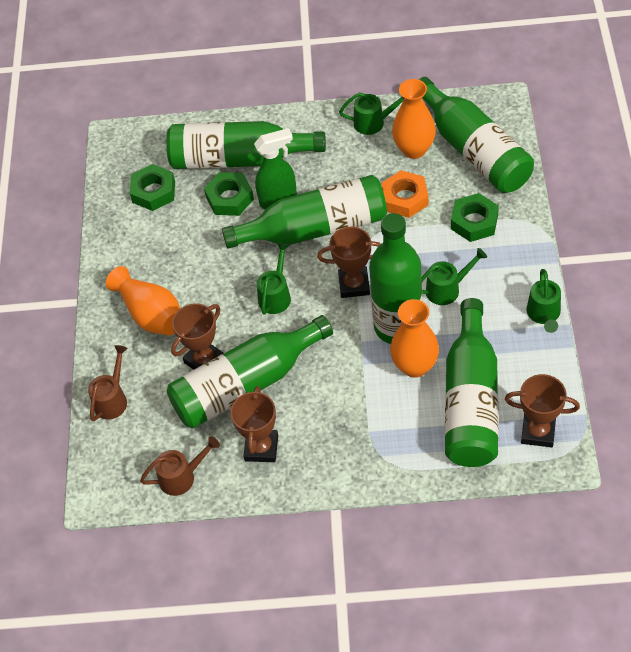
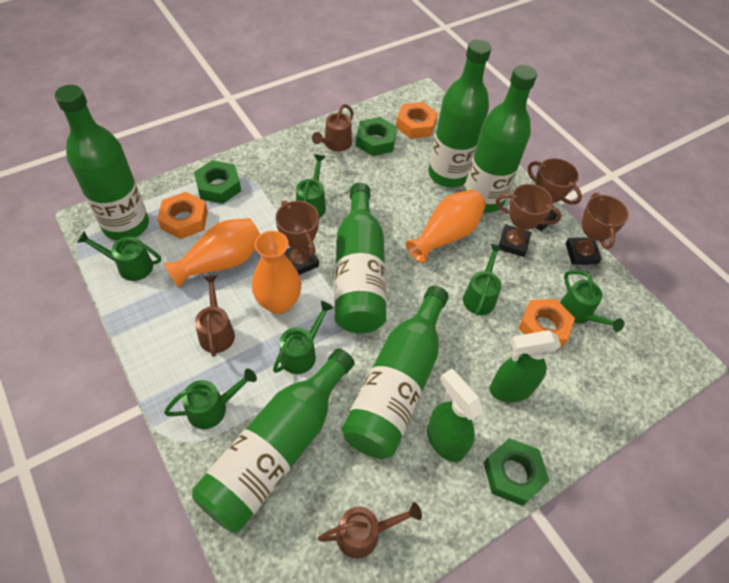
brown watering can: [88,345,128,421] [140,436,220,496] = 2 -> [195,275,235,357] [312,104,354,152] [318,502,422,558] = 3
green spray bottle: [254,128,297,209] = 1 -> [427,369,484,462] [490,330,561,402] = 2
green watering can: [257,243,291,315] [339,93,404,135] [422,248,487,305] [527,269,561,333] = 4 -> [77,231,161,281] [164,369,257,429] [273,301,334,374] [296,154,326,218] [463,244,503,316] [560,270,624,332] = 6
orange nut: [382,170,429,218] = 1 -> [157,192,208,239] [396,102,438,139] [518,299,575,347] = 3

